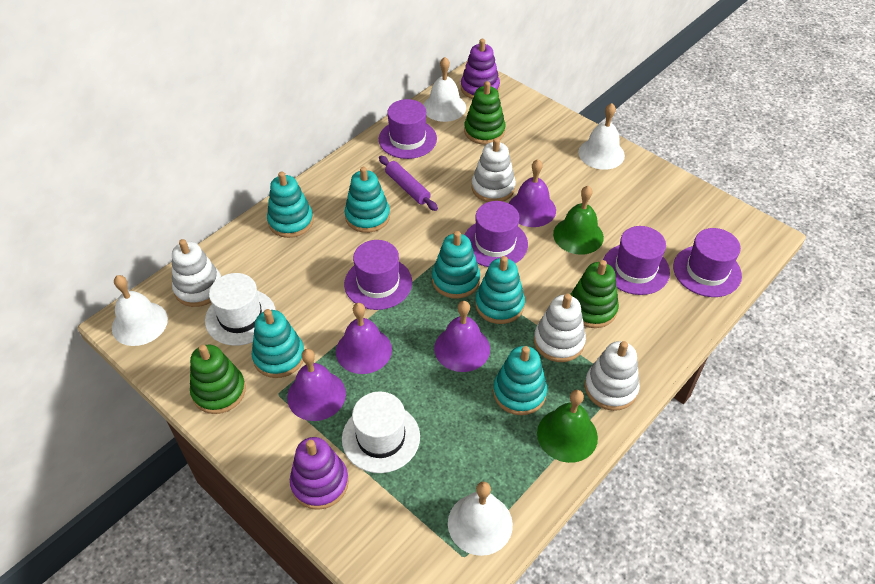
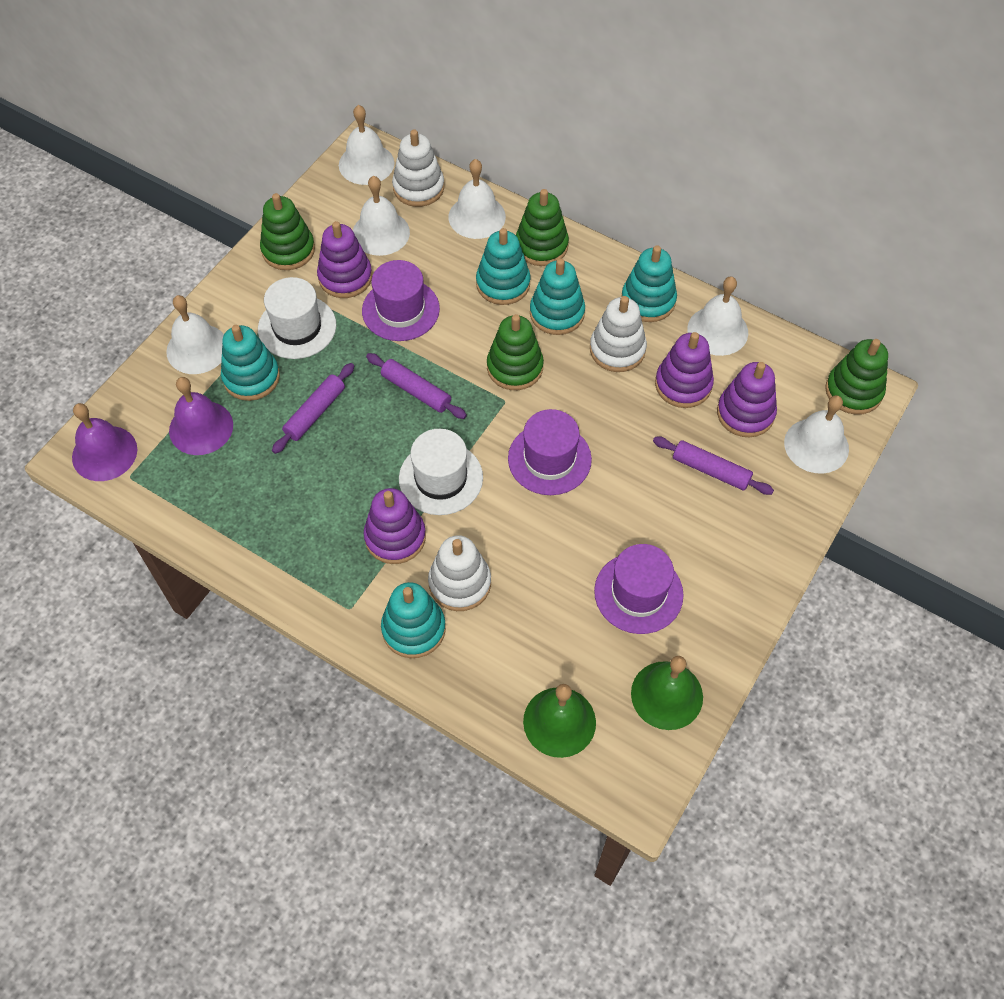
green stacking toy: [190,345,246,414] [464,81,506,145] [570,260,619,328] = 3 -> [260,193,315,270] [487,314,544,390] [516,189,569,266] [825,339,888,415] = 4
purple bell: [287,349,346,421] [336,303,392,374] [434,301,490,372] [509,159,556,227] = 4 -> [72,403,137,481] [169,377,233,455] = 2
purple hat: [344,240,412,310] [379,99,437,159] [465,201,528,267] [603,226,670,295] [673,228,742,297] = 5 -> [362,260,440,341] [508,409,592,495] [594,544,684,634] = 3
purple rolling pin: [379,156,438,211] = 1 -> [272,363,354,454] [366,353,467,419] [653,437,774,495] = 3
purple stacking toy: [290,437,349,510] [461,39,500,99] = 2 -> [317,221,372,298] [364,488,426,564] [655,332,714,408] [717,362,777,437] = 4
turquoise stacking toy: [252,309,304,378] [267,171,313,238] [344,167,390,233] [432,231,480,299] [475,256,525,324] [493,346,547,415] = 6 -> [221,325,280,401] [381,582,446,658] [476,228,530,305] [530,258,585,335] [621,246,677,322] = 5
white bell: [112,275,168,346] [423,57,466,122] [448,481,513,556] [578,103,625,170] = 4 -> [166,295,224,374] [339,105,394,185] [353,176,410,256] [448,159,506,239] [687,276,748,356] [784,395,849,474] = 6
white stacking toy: [172,239,221,307] [472,138,516,202] [534,294,586,362] [585,341,640,411] = 4 -> [392,129,444,207] [428,535,491,611] [590,296,647,372] = 3

